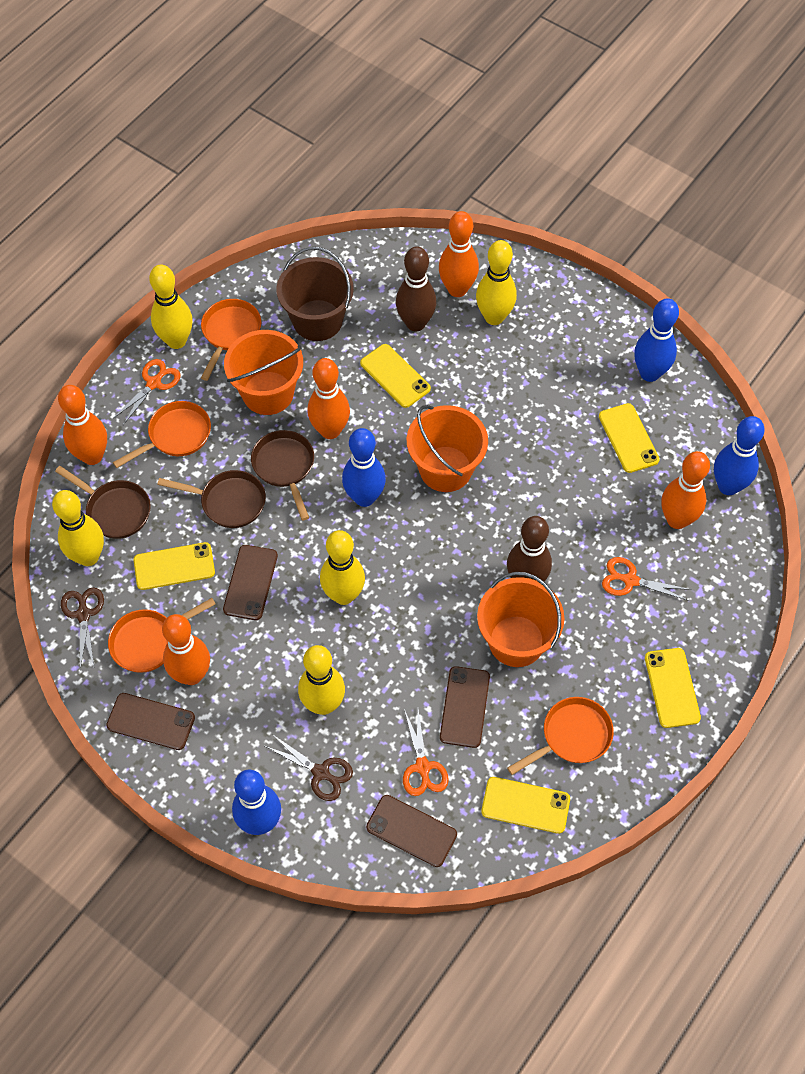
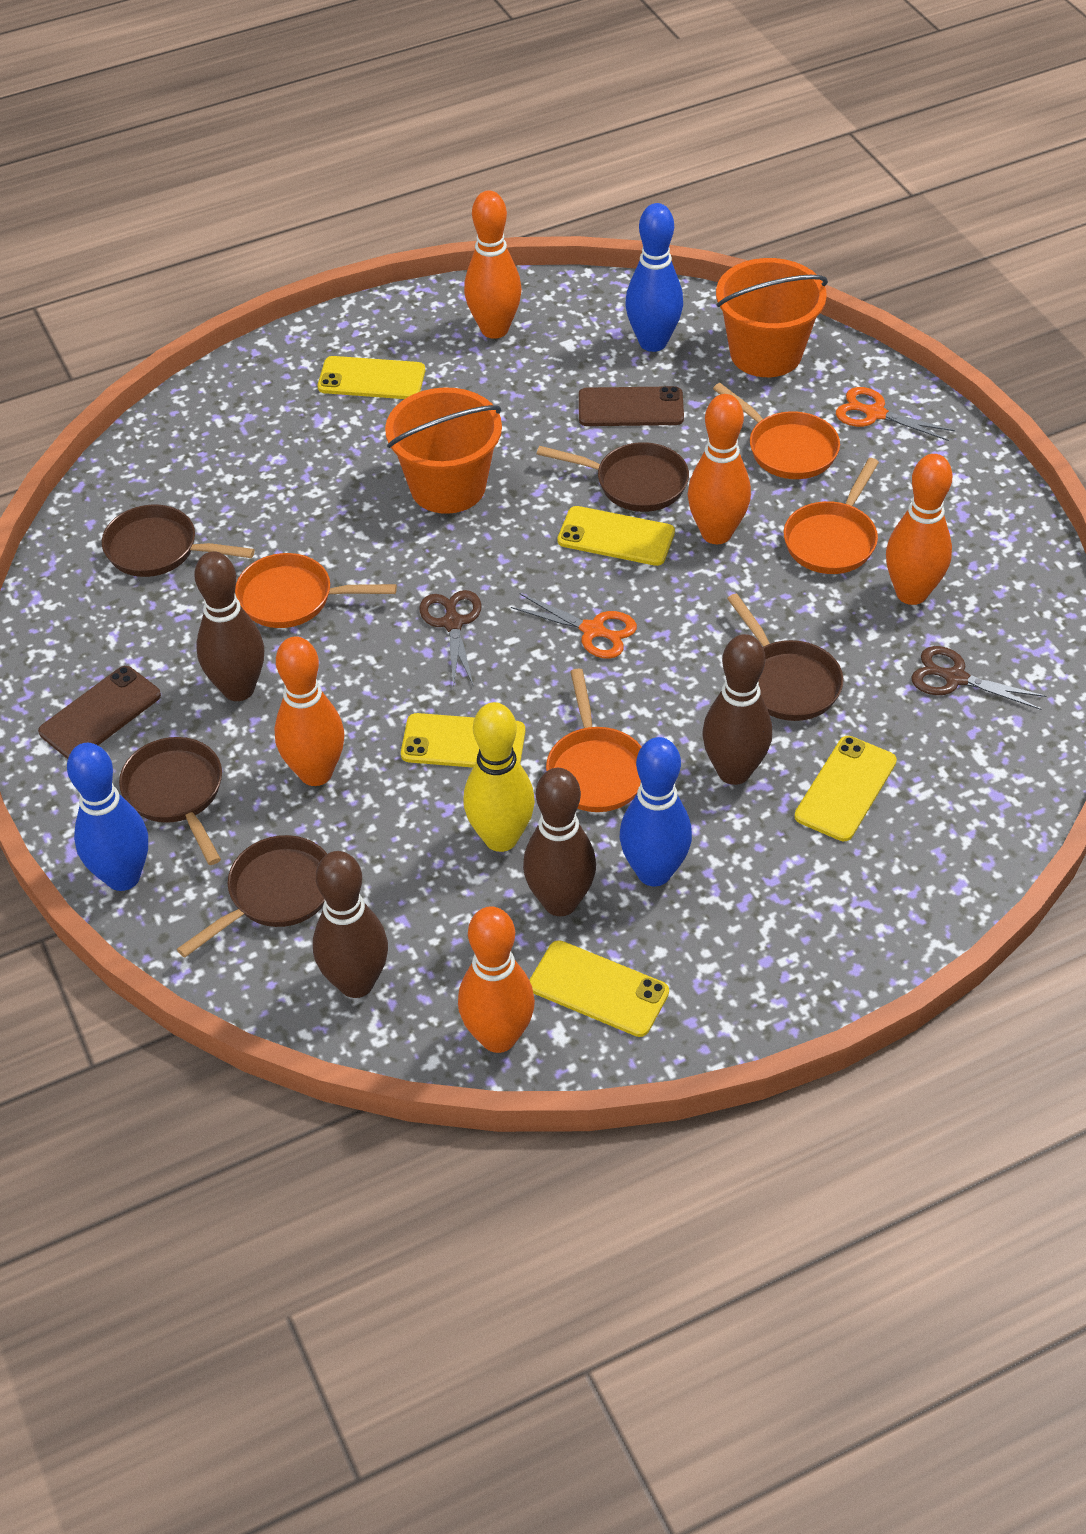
blue bowling pin: [232,770,281,835] [342,428,386,507] [634,298,679,382] [714,416,765,495] = 4 -> [67,743,148,891] [620,737,692,886] [625,203,683,352] = 3
brown bowling pin: [396,246,436,332] [507,516,552,581] = 2 -> [195,551,264,701] [313,851,388,998] [523,768,596,916] [702,634,772,785] = 4
brown bucket: [276,247,354,341] = 1 -> none = 0
brown pan: [55,466,151,539] [157,470,266,528] [251,430,314,521] = 3 -> [102,505,255,577] [119,737,222,865] [177,835,327,958] [537,442,689,512] [727,593,844,721] = 5
brown phone: [106,693,195,750] [223,545,278,620] [366,795,457,867] [440,666,490,748] = 4 -> [38,666,161,759] [579,386,684,426] = 2
orange bucket: [224,330,303,415] [407,405,488,492] [477,572,564,667] = 3 -> [385,387,502,514] [716,258,828,377] = 2
orange scissors: [113,359,181,425] [403,709,449,796] [602,557,691,601] = 3 -> [511,593,637,659] [836,387,955,441] = 2
yellow bowling pin: [52,490,104,566] [149,264,192,349] [298,645,345,715] [320,530,365,605] [476,240,517,325] = 5 -> [463,702,535,852] = 1

